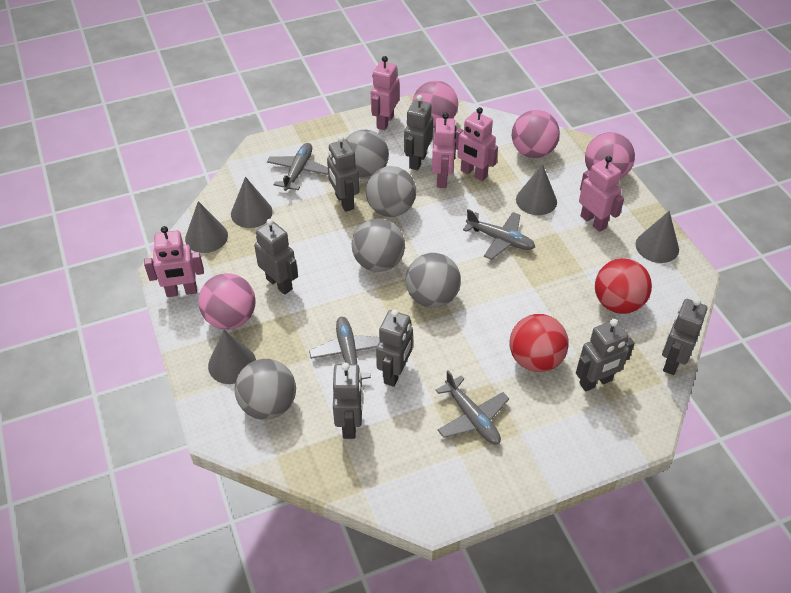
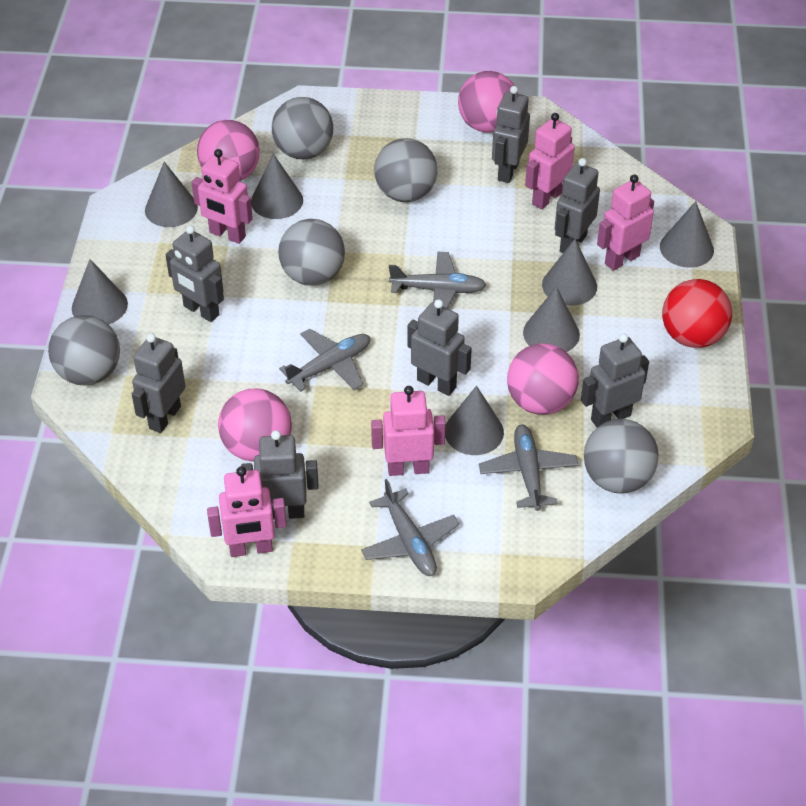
grey cone: [185,201,228,253] [208,330,256,384] [231,177,273,228] [516,164,557,215] [636,211,679,263] = 5 -> [72,259,128,325] [145,162,198,227] [251,154,303,219] [445,386,504,455] [523,287,580,352] [542,239,597,306] [660,201,714,268] = 7
red ball: [509,314,569,372] [595,258,652,314] = 2 -> [662,279,732,348] = 1

